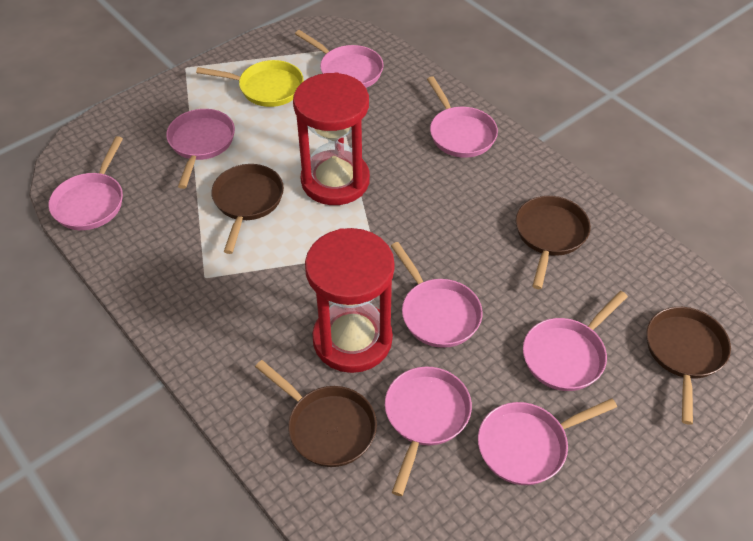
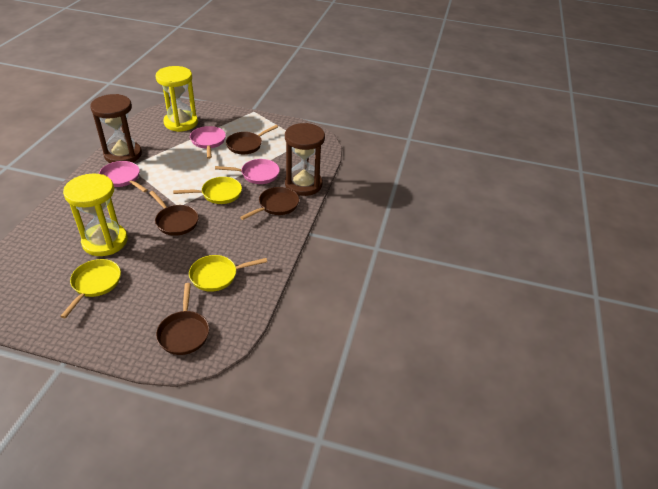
brown hourglass: none = 0 -> [90,94,142,163] [285,123,325,196] = 2
pink pan: [49,136,123,230] [166,109,235,189] [295,30,384,88] [385,366,472,496] [391,242,483,348] [427,76,498,158] [478,398,617,485] [523,291,628,391] = 8 -> [99,161,148,192] [190,126,226,159] [215,159,280,184] = 3
red hourglass: [293,72,370,205] [305,228,395,373] = 2 -> none = 0
yellow hourglass: none = 0 -> [63,173,128,256] [156,66,198,132] = 2
yellow pan: [196,60,304,107] = 1 -> [60,259,121,318] [173,177,242,204] [189,255,267,292] = 3

